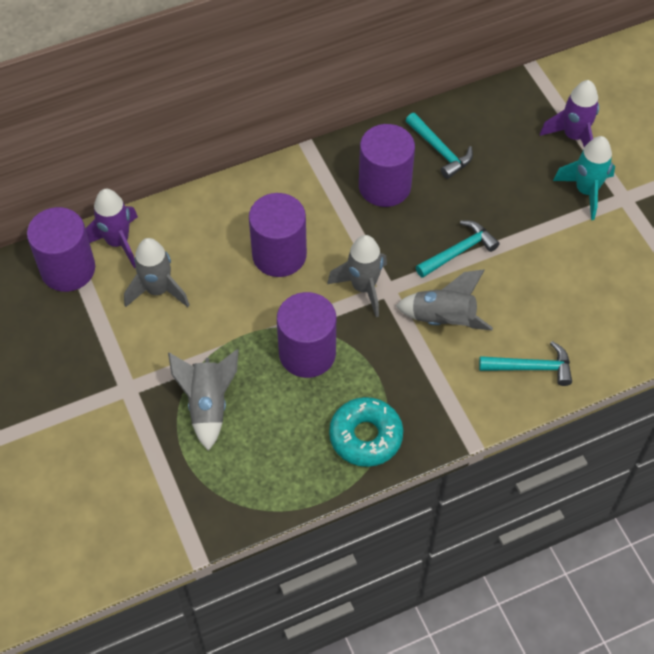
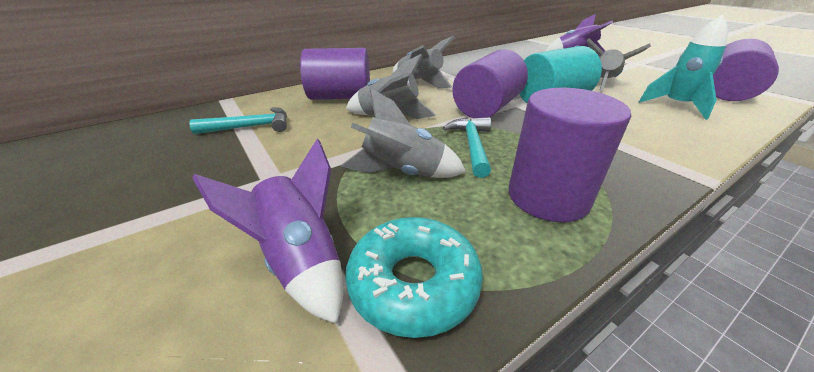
turquoise cylinder: none = 0 -> [520,46,602,103] = 1
turquoise hammer: [406,113,473,179] [416,221,499,278] [479,341,572,386] = 3 -> [190,107,287,134] [443,117,491,178] = 2

